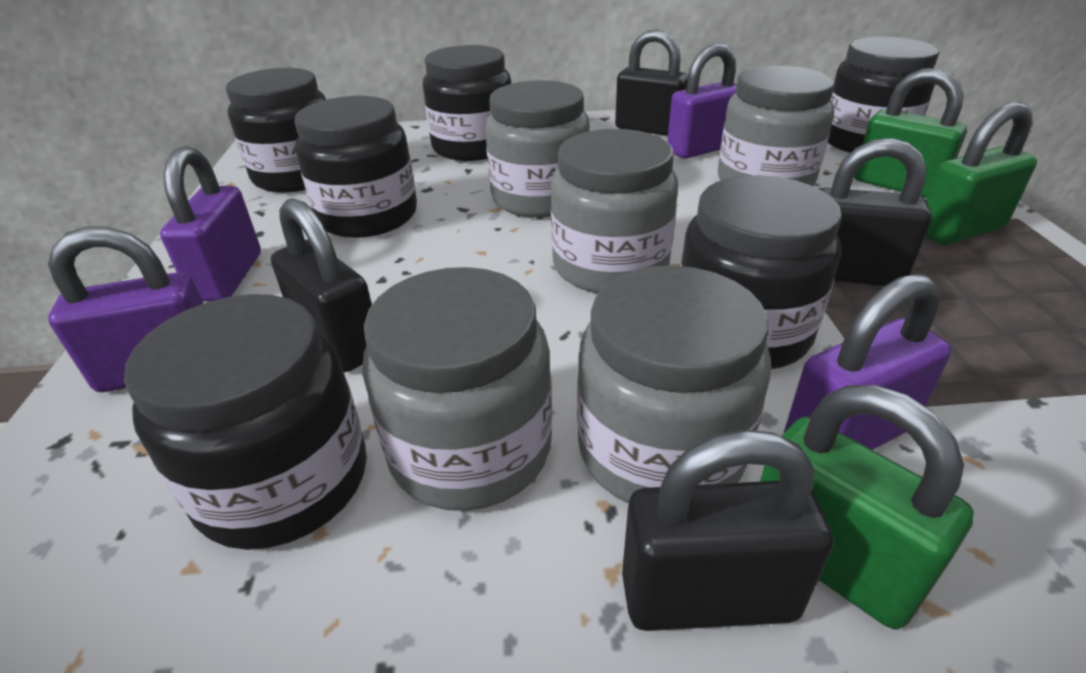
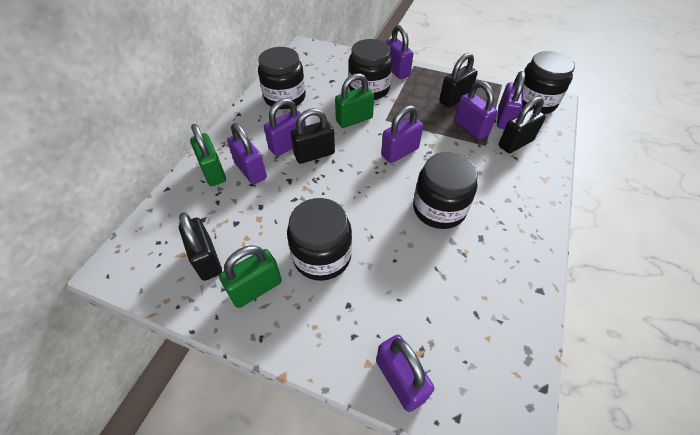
black jar: [124,294,367,550] [226,68,326,193] [294,96,417,238] [423,45,511,161] [681,175,842,369] [828,37,939,153] = 6 -> [258,47,305,109] [287,198,352,281] [349,39,392,100] [413,152,478,229] [522,51,575,114] = 5
grey jar: [362,267,552,511] [485,80,590,217] [551,129,678,293] [577,266,771,503] [718,66,835,186] = 5 -> none = 0
purple padlock: [48,226,204,392] [160,146,261,302] [667,43,737,159] [784,274,951,450] = 4 -> [227,123,267,184] [264,98,306,156] [376,335,434,412] [381,105,423,163] [385,25,413,79] [455,81,498,140] [497,71,525,129] = 7

